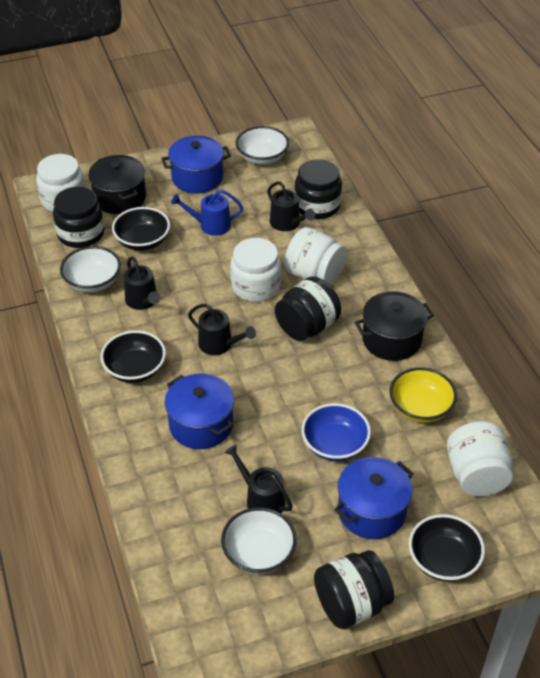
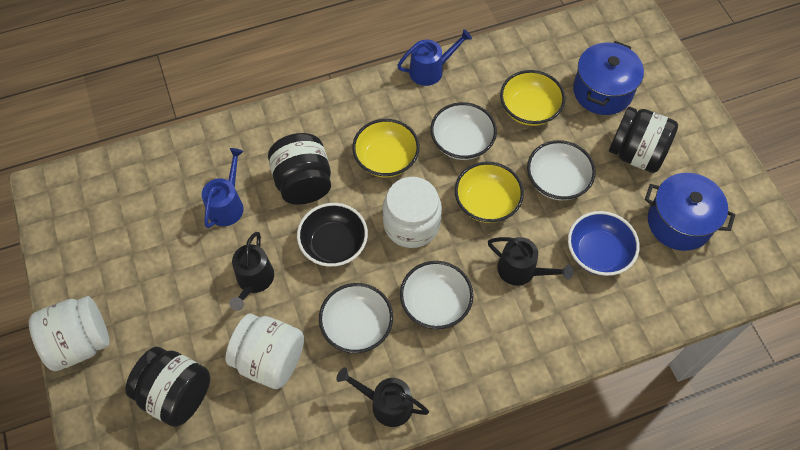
black bowl: [100,330,166,383] [112,207,170,251] [409,514,485,582] = 3 -> [297,203,368,267] = 1
black jar: [53,187,104,248] [275,276,341,341] [294,159,342,219] [314,550,394,629] = 4 -> [125,347,210,427] [268,133,331,205] [609,107,678,173] = 3
black pot: [88,155,146,214] [355,291,434,361] = 2 -> none = 0
black watering can: [124,256,160,310] [188,304,256,355] [225,445,293,513] [267,181,315,231] = 4 -> [229,232,274,311] [336,367,429,427] [488,237,573,286] = 3
blue pot: [161,136,231,193] [165,374,234,449] [334,457,414,539] = 3 -> [573,41,644,115] [645,173,735,251] = 2
blue watering can: [171,190,243,236] = 1 -> [202,148,244,228] [397,29,472,86] = 2
white bowl: [60,246,121,293] [221,507,297,574] [236,126,289,165] = 3 -> [319,283,393,353] [400,261,474,329] [430,102,497,160] [527,140,596,200] = 4
white jar: [36,154,86,212] [230,238,281,302] [284,227,347,285] [447,421,513,496] = 4 -> [29,296,109,371] [225,314,304,389] [383,177,442,248] = 3
yellow bowl: [389,367,457,423] = 1 -> [352,119,420,177] [455,162,524,223] [500,70,565,126] = 3

